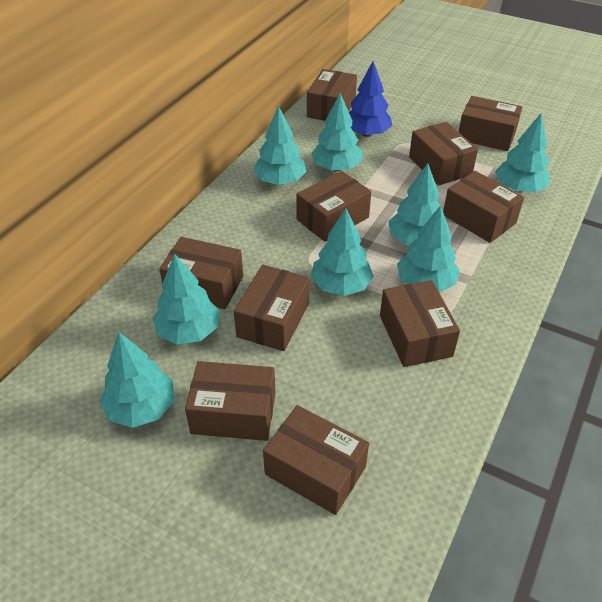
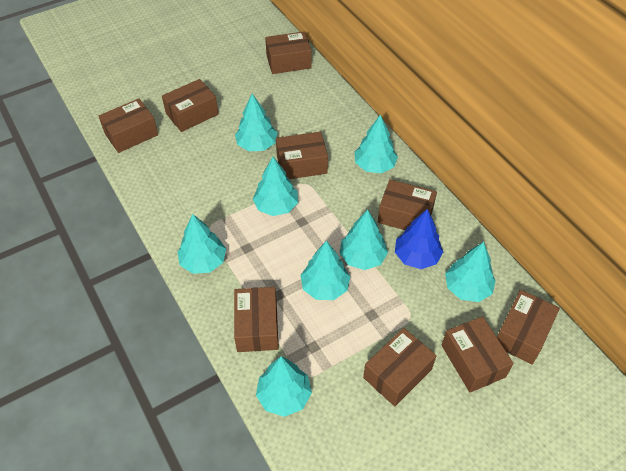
brown box: [159,237,243,309] [185,361,275,441] [234,265,309,351] [263,405,369,515] [296,171,371,242] [307,69,357,121] [380,280,460,367] [409,122,478,186] [443,171,524,243] [459,96,522,151] = 10 -> [99,99,158,153] [162,79,219,132] [234,287,279,352] [265,31,312,74] [276,132,328,179] [363,328,437,406] [378,179,437,230] [442,316,514,393] [497,290,560,365] = 9

